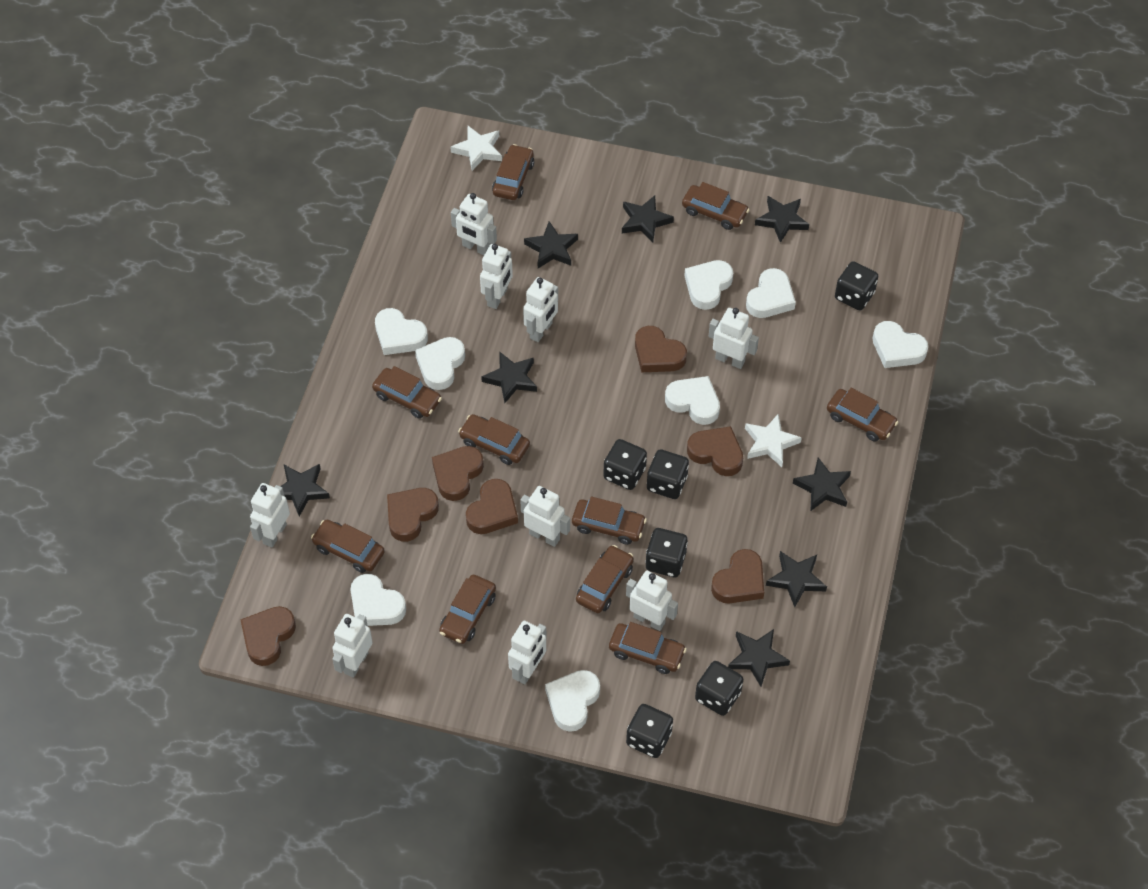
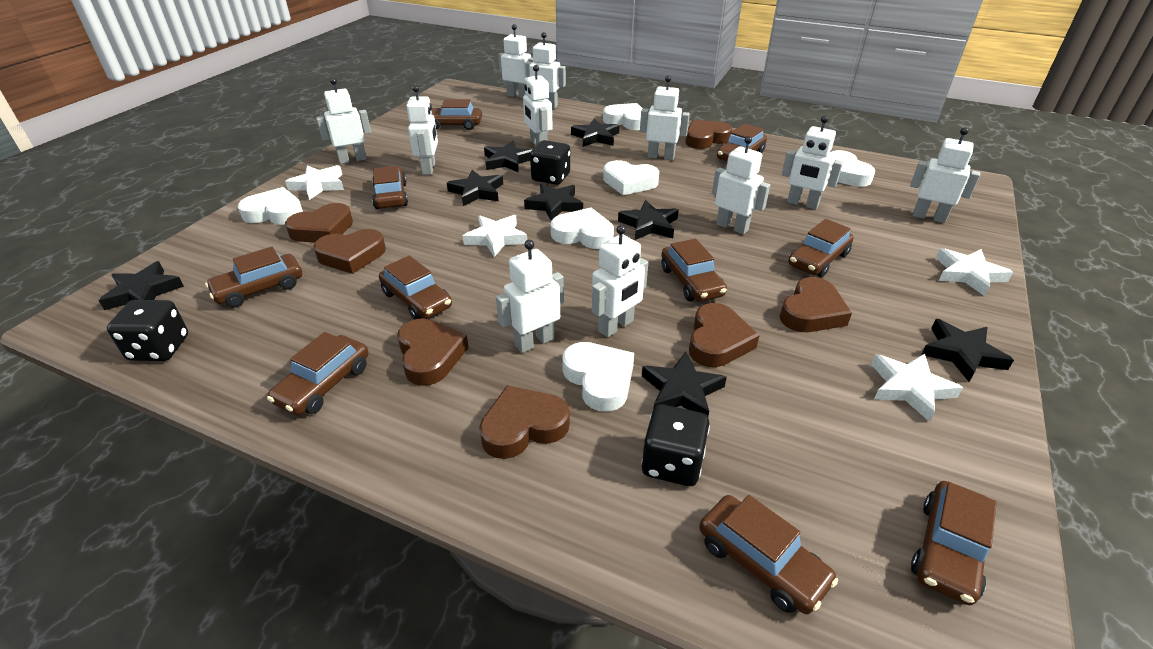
black dice: [603,439,647,490] [626,704,673,758] [645,528,688,577] [647,449,689,499] [695,661,743,716] [835,261,878,311] = 6 -> [107,300,188,361] [530,140,570,185] [642,404,710,486] = 3
white heart: [350,574,406,626] [375,308,428,355] [415,337,465,390] [545,670,600,732] [665,376,720,425] [684,260,733,310] [746,268,796,318] [873,321,928,368] = 8 -> [238,187,303,225] [551,208,614,249] [562,342,634,412] [603,103,642,130] [603,160,659,195] [832,150,875,187] = 6
white robot: [250,483,290,547] [332,614,373,678] [451,193,497,255] [480,244,513,309] [508,621,547,684] [520,486,570,547] [523,277,558,342] [626,571,678,631] [709,308,759,369] = 9 -> [316,78,371,164] [406,85,438,175] [496,240,564,353] [498,24,533,99] [523,65,553,146] [526,32,566,109] [592,225,648,338] [640,75,690,160] [712,136,770,234] [782,116,843,210] [910,127,980,223] = 11
white star: [451,126,502,171] [745,413,802,467] = 2 -> [285,165,344,200] [463,215,527,257] [871,354,963,422] [936,248,1013,296] = 4

